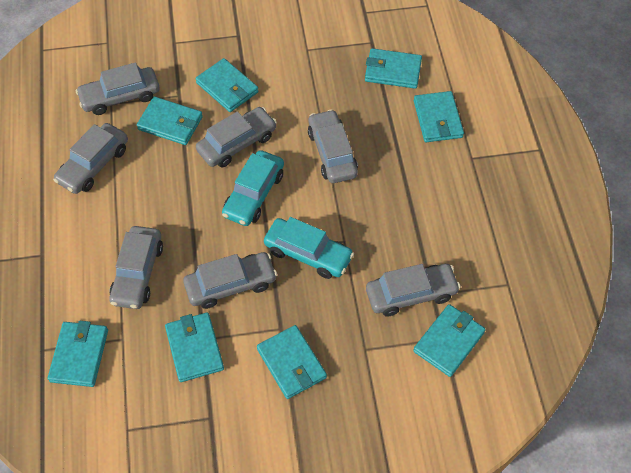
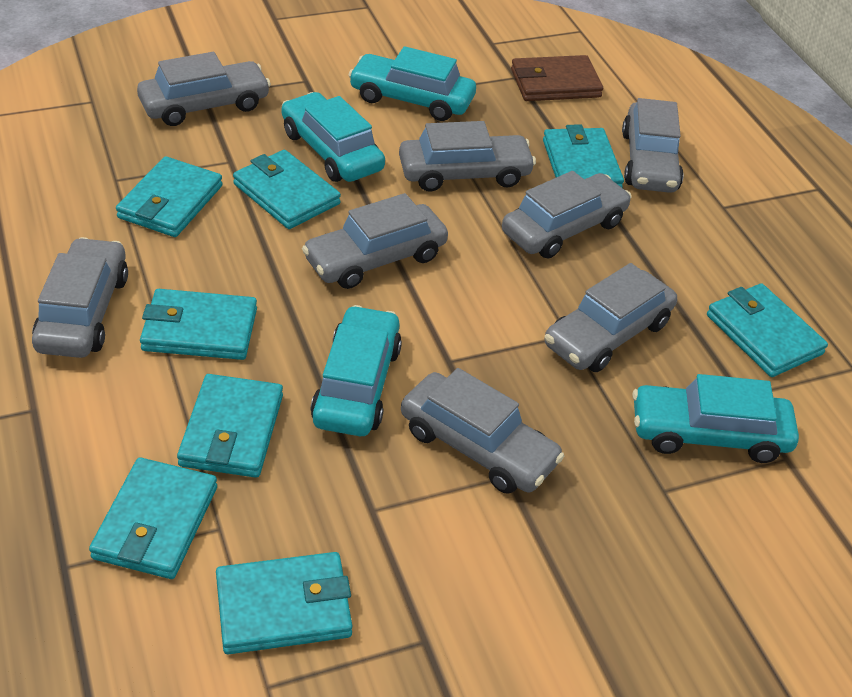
brown wallet: none = 0 -> [511,55,603,101] = 1
grey car: [53,123,128,194] [76,62,160,115] [109,226,163,309] [183,252,277,309] [196,107,277,167] [308,109,358,183] [366,264,461,316] = 7 -> [32,237,128,358] [137,52,271,126] [302,193,448,289] [399,121,536,192] [401,368,564,494] [502,171,632,259] [545,263,677,372] [622,98,684,193] = 8
turquoise car: [222,150,284,226] [264,217,354,279] = 2 -> [282,92,385,182] [311,305,402,436] [348,46,476,121] [632,374,799,463] = 4

